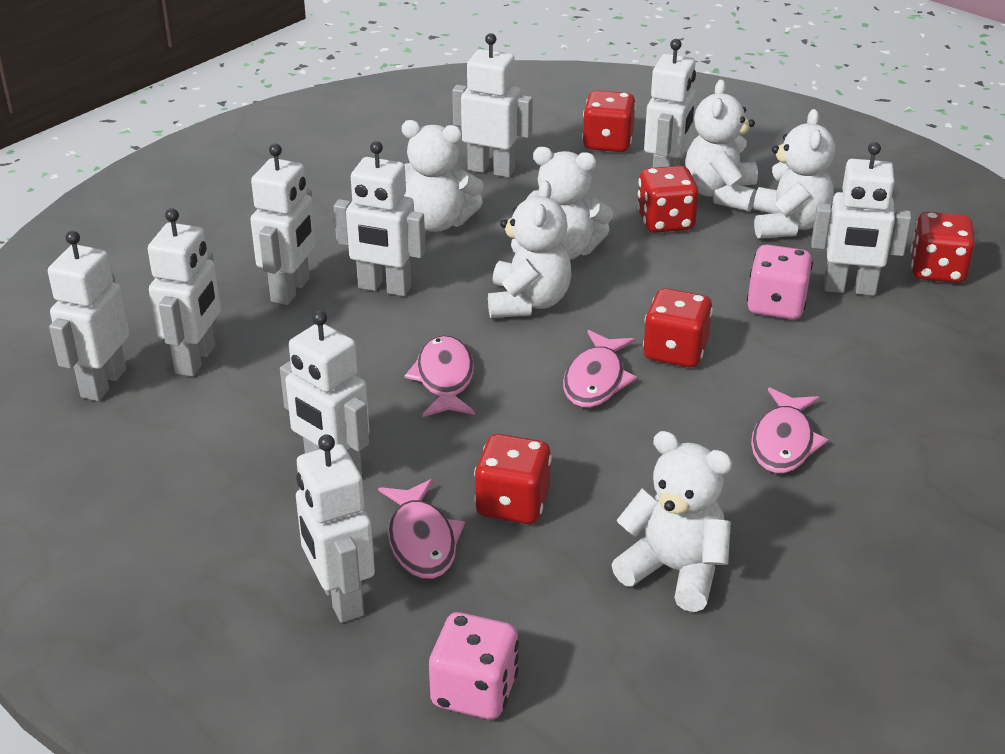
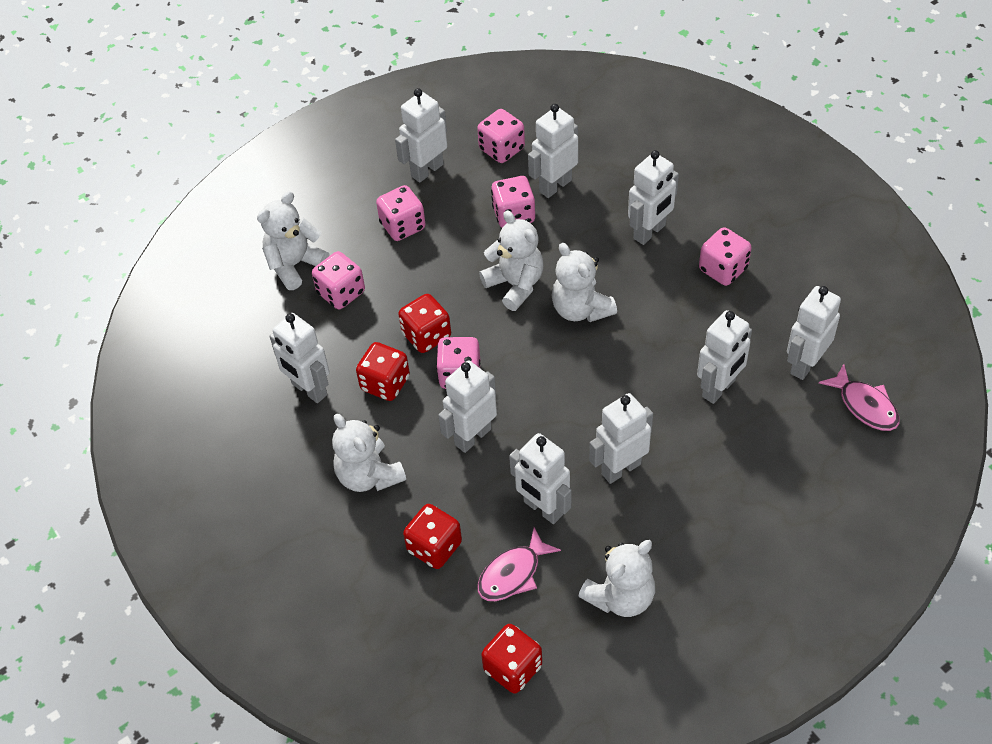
pink dice: [429,612,519,719] [747,245,813,319] = 2 -> [312,251,365,309] [376,185,425,241] [436,337,480,389] [477,109,525,163] [491,176,535,228] [699,227,752,286] = 6
pink fish: [378,479,465,579] [404,335,475,417] [563,330,637,407] [751,387,828,473] = 4 -> [477,527,561,601] [819,364,900,431] = 2
red dice: [474,434,552,524] [582,90,636,152] [637,165,698,233] [643,288,713,367] [910,212,975,283] = 5 -> [356,342,410,401] [398,294,451,353] [403,504,462,569] [481,624,542,693] = 4
white teddy bear: [402,120,484,232] [488,181,572,318] [525,147,613,260] [611,431,732,612] [685,79,758,211] [754,109,835,239] = 6 -> [257,191,330,290] [332,414,406,492] [479,211,544,311] [551,243,617,322] [579,540,655,617] = 5

